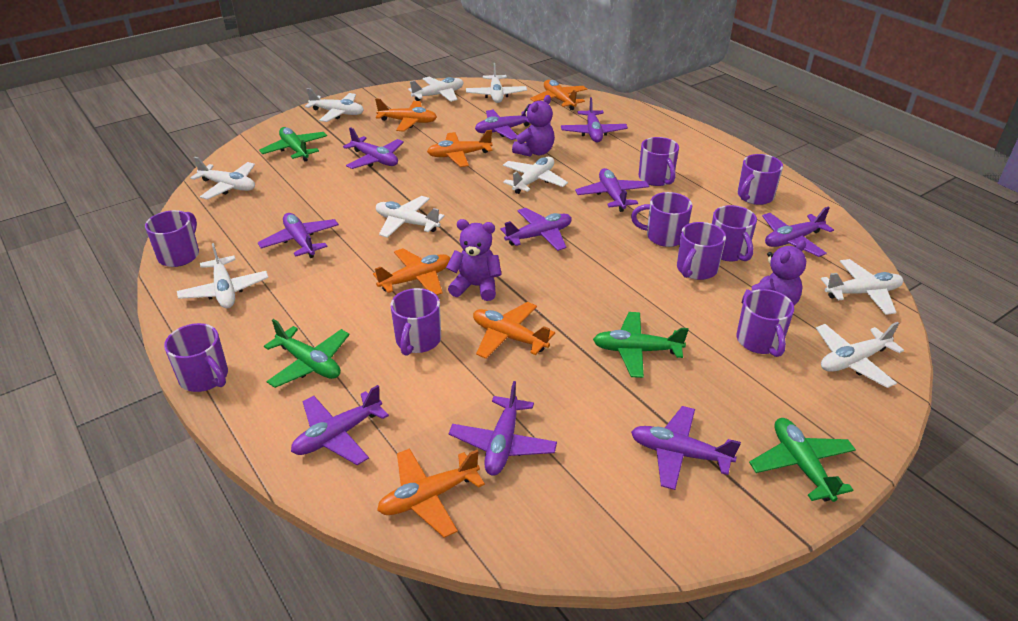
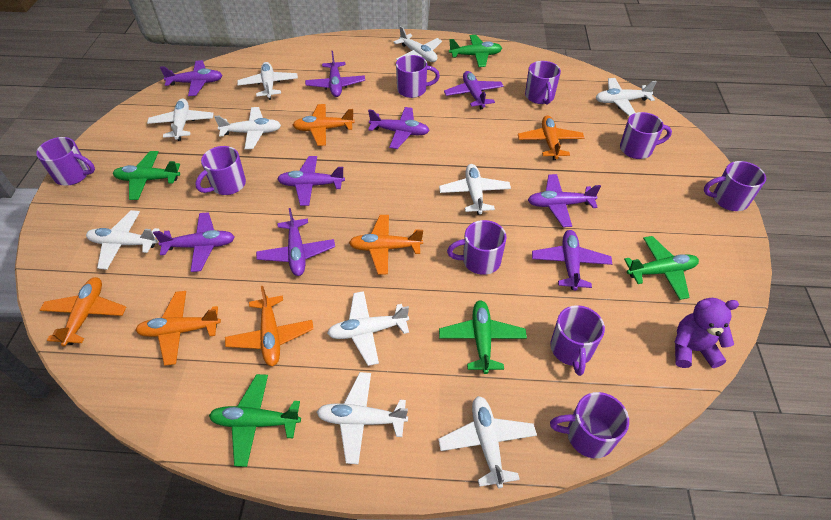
green plane: [259,127,327,161] [264,319,350,388] [593,312,689,378] [749,418,856,502] = 4 -> [113,151,180,200] [209,374,301,467] [439,300,527,374] [449,35,502,67] [624,236,699,300] = 5
purple plane: [258,213,339,258] [291,385,389,465] [343,127,404,169] [449,381,557,476] [475,104,531,140] [500,208,572,251] [561,97,628,143] [575,168,649,212] [631,406,741,490] [762,207,834,257] = 10 -> [153,212,235,272] [160,60,222,96] [256,208,335,276] [277,156,345,206] [305,51,365,97] [368,107,430,149] [444,71,504,109] [528,174,601,227] [532,230,612,291] = 9
purple teddy bear: [446,219,502,301] [512,95,555,157] [742,240,806,306] = 3 -> [674,298,739,368] = 1
white plane: [177,243,268,308] [190,157,255,200] [305,88,364,122] [376,196,445,238] [408,77,464,102] [466,63,527,103] [503,157,568,194] [816,322,904,388] [821,259,903,315] = 9 -> [86,210,160,270] [147,99,213,141] [214,107,281,149] [237,62,298,100] [317,372,408,464] [327,291,409,366] [393,26,442,62] [438,396,537,488] [439,164,511,215] [596,78,657,116] = 10

